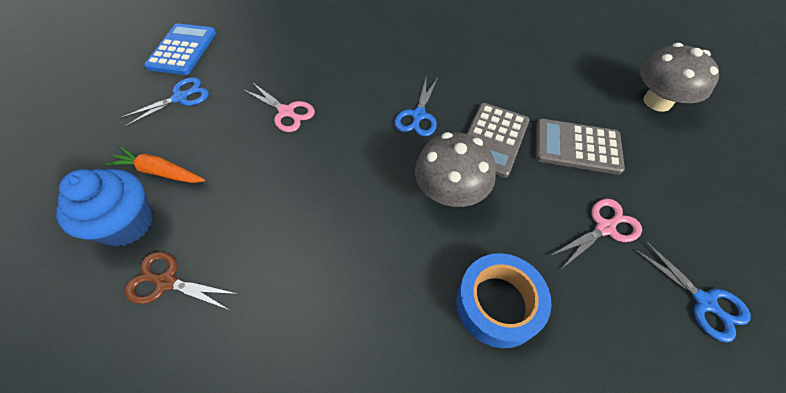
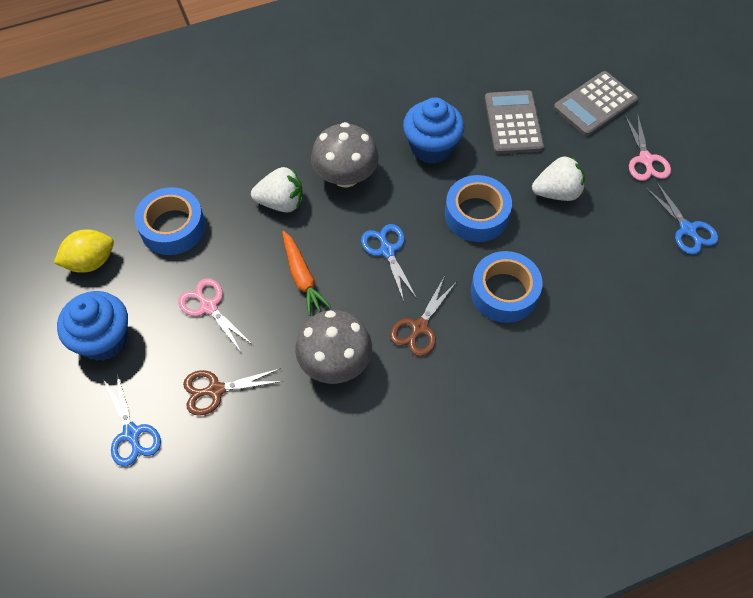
blue calculator: [144,23,216,75] = 1 -> none = 0
blue cupcake: [56,169,153,246] = 1 -> [57,291,128,361] [403,97,464,164] = 2
blue tape: [456,253,552,348] = 1 -> [134,187,205,255] [445,175,512,242] [471,251,542,323] = 3
brown scissors: [124,251,237,310] = 1 -> [183,368,283,416] [390,276,456,356] = 2
white strawberry: none = 0 -> [251,167,303,213] [532,156,585,201] = 2
yellow lemon: none = 0 -> [54,229,114,273] = 1

